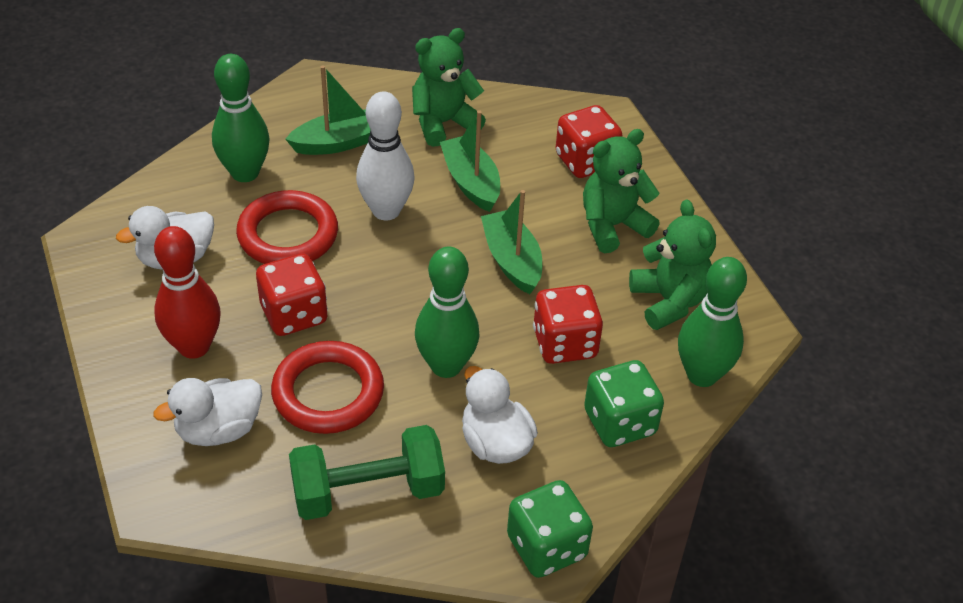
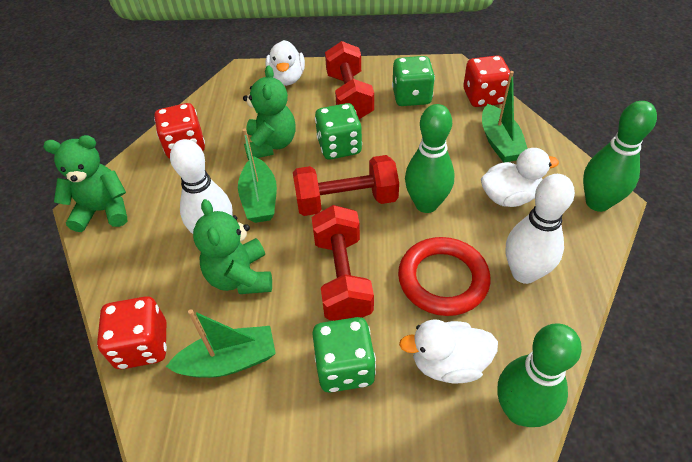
green dice: [507,480,593,578] [584,360,664,447] = 2 -> [312,317,376,393] [315,103,362,159] [392,56,435,106] = 3
green dumbbell: [289,425,445,520] = 1 -> none = 0
red bowling pin: [154,226,221,359] = 1 -> none = 0
red dumbbell: none = 0 -> [293,155,399,216] [312,205,374,321] [325,41,374,119] = 3
red ring: [236,190,338,264] [271,341,384,434] = 2 -> [398,237,491,316] = 1
white bowling pin: [356,91,415,221] = 1 -> [170,139,233,234] [506,174,575,284] = 2

